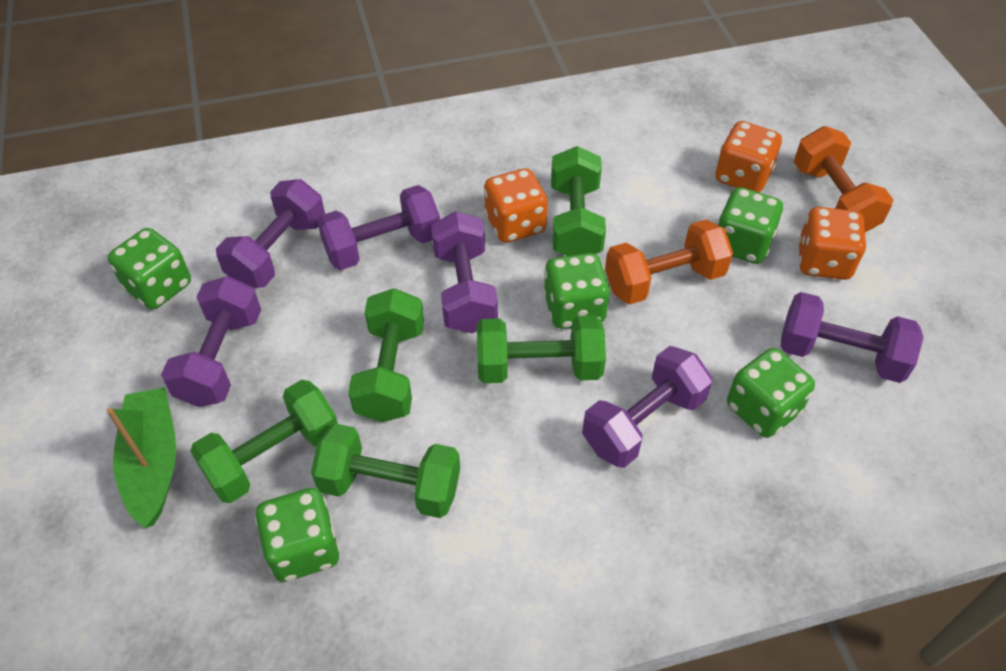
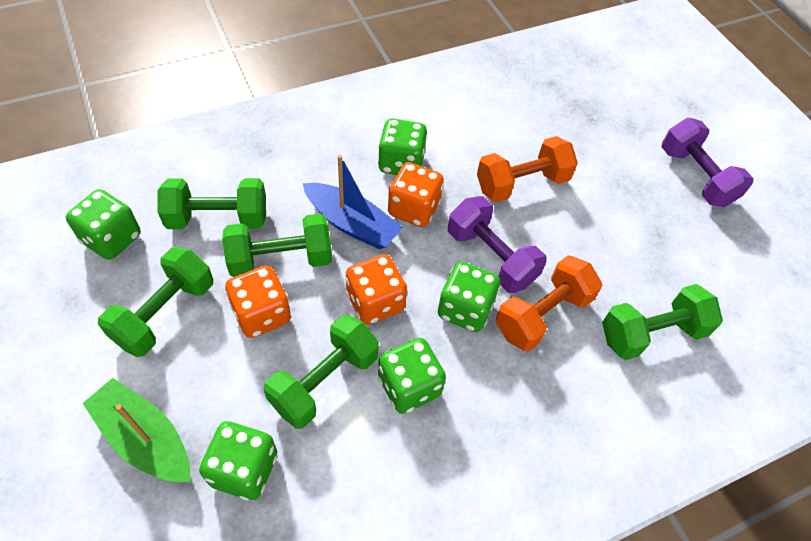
blue boat: none = 0 -> [302,155,403,249] = 1
purple dumbbell: [161,276,261,407] [216,179,325,288] [317,185,440,270] [431,211,498,333] [582,346,712,468] [781,292,924,383] = 6 -> [448,196,547,293] [661,118,754,207] = 2

